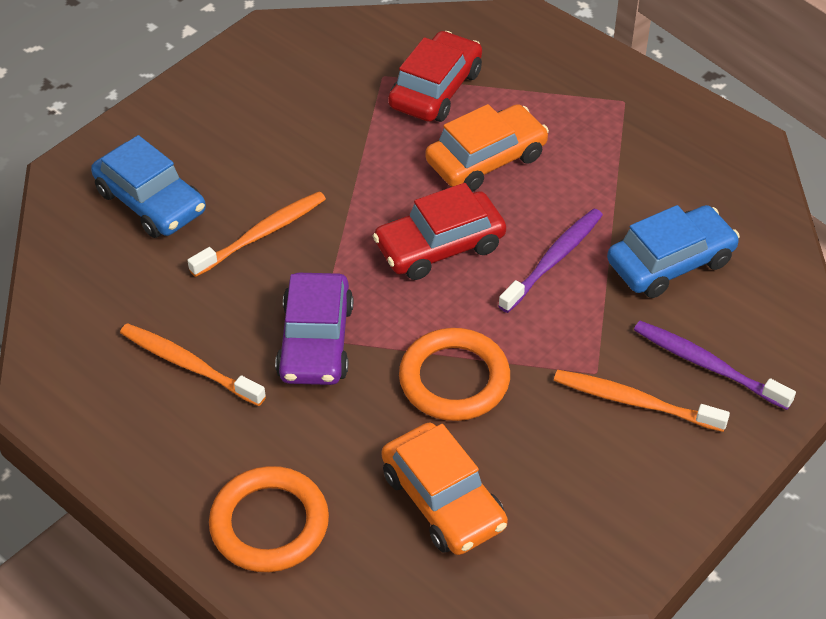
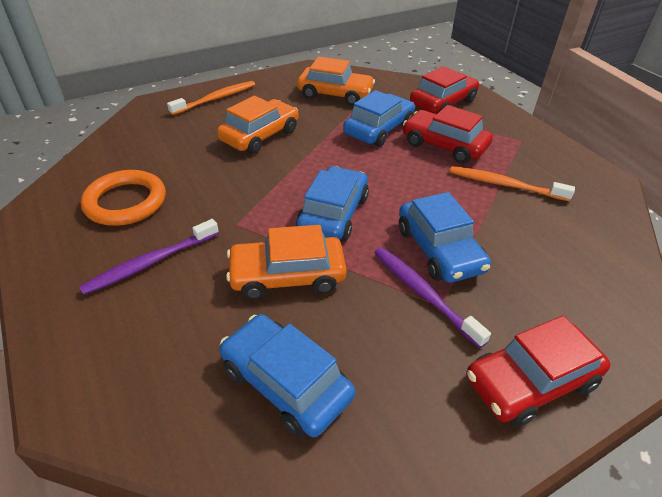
blue car: [91,135,206,238] [607,205,740,298] = 2 -> [220,314,355,437] [296,166,369,241] [343,90,415,147] [399,192,491,283] = 4
orange car: [382,423,508,555] [425,104,549,192] = 2 -> [217,96,299,154] [226,225,347,300] [297,57,375,106] = 3
orange ring: [209,466,329,572] [399,328,510,421] = 2 -> [81,170,166,226] = 1
orange toothbrush: [120,323,266,406] [187,192,326,277] [554,370,730,432] = 3 -> [167,81,255,115] [450,166,575,202] = 2
purple car: [275,273,353,385] = 1 -> none = 0
red car: [373,183,506,280] [388,31,482,122] = 2 -> [403,105,493,164] [410,66,479,114] [467,315,611,427] = 3

